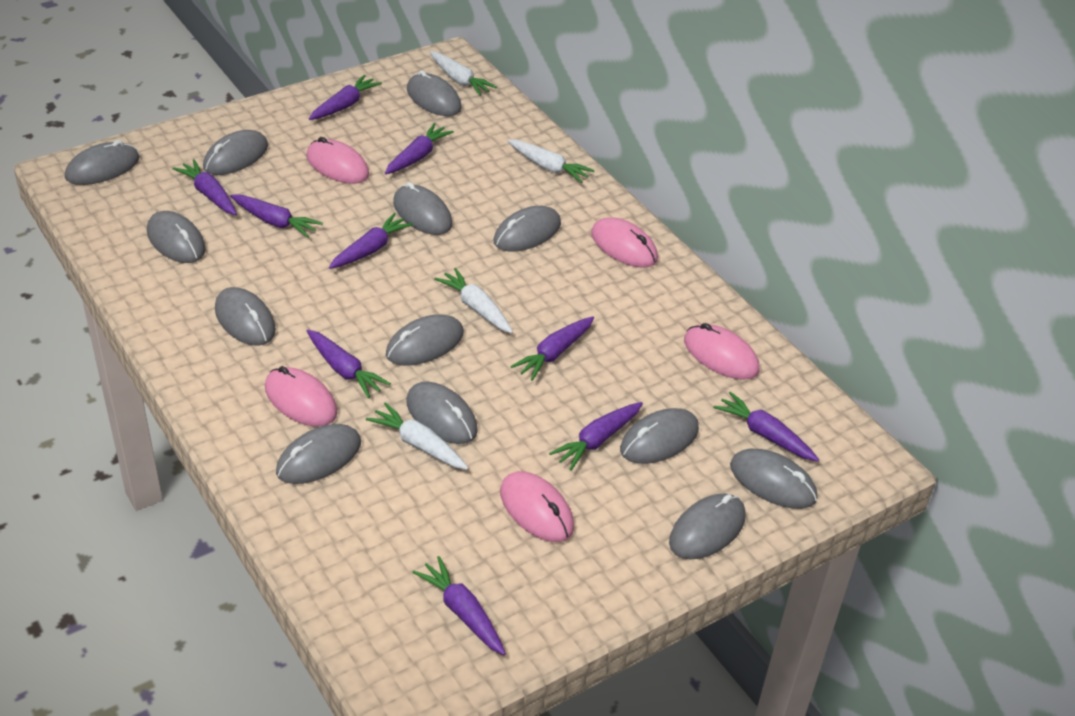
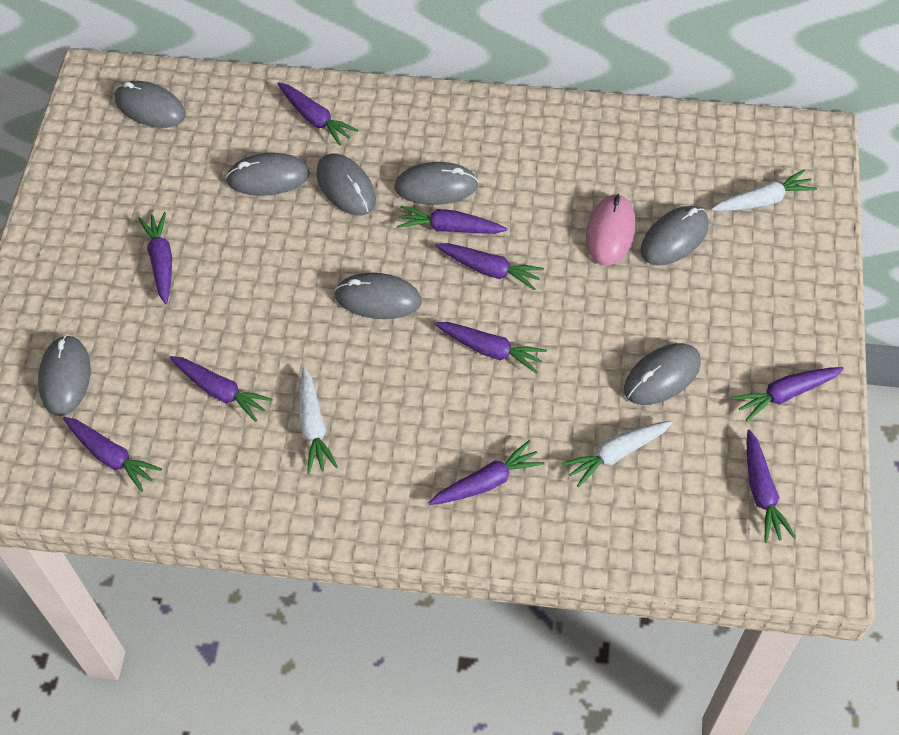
grey mouse: [65,140,140,185] [147,211,206,263] [203,130,268,175] [215,287,276,346] [276,424,361,484] [386,314,464,366] [393,182,452,235] [406,382,478,444] [407,70,462,116] [493,206,561,252] [620,408,699,464] [669,494,746,559] [730,449,818,509] = 13 -> [38,335,91,416] [115,81,186,128] [226,153,310,196] [317,154,376,216] [334,273,422,319] [394,162,478,205] [624,343,701,405] [640,206,709,266] = 8
pink mouse: [265,366,338,427] [306,137,369,184] [500,471,574,542] [591,217,658,268] [684,323,760,380] = 5 -> [586,194,636,265] = 1
white carrot: [366,402,469,470] [430,51,497,96] [434,268,513,334] [507,139,595,183] = 4 -> [299,367,338,474] [562,421,673,487] [712,169,817,211] = 3

